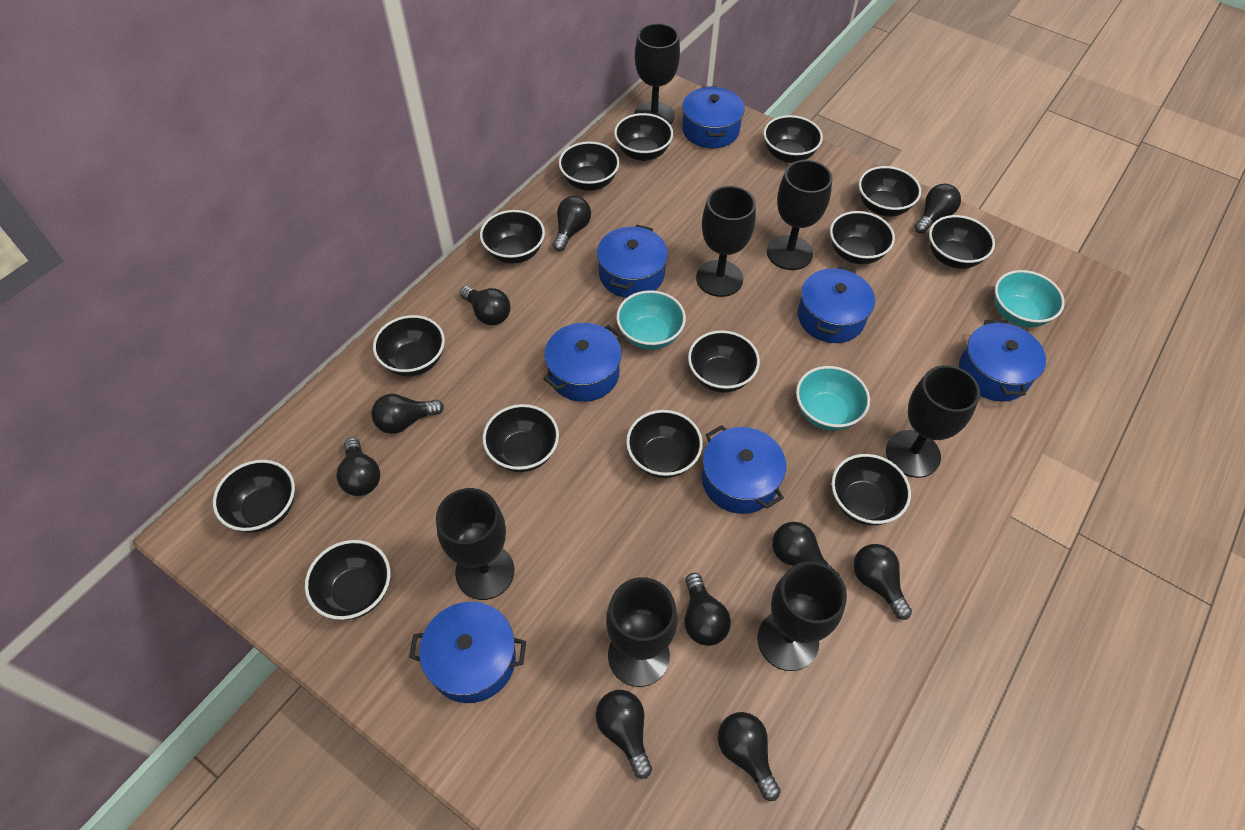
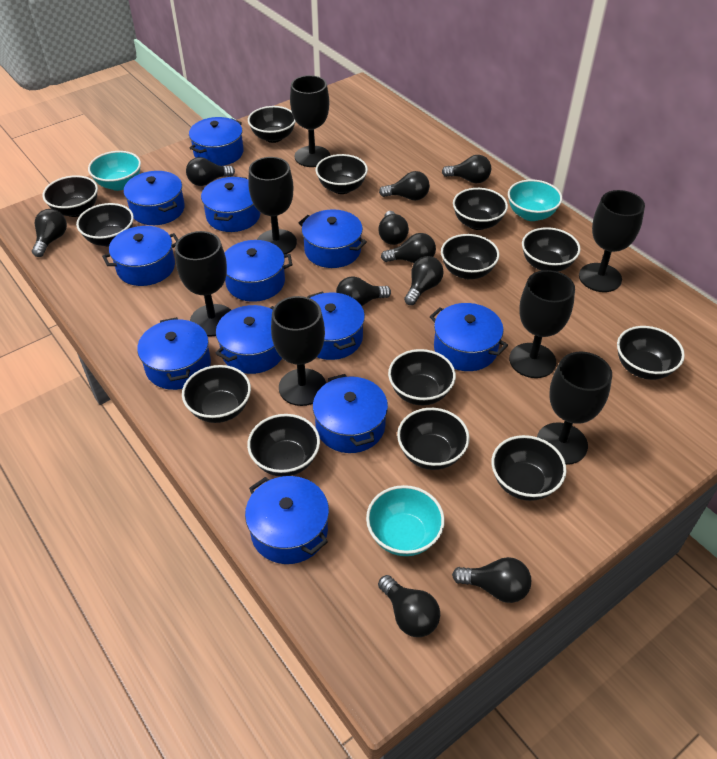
black bowl: [213,460,295,533] [305,540,390,620] [373,315,445,376] [480,210,545,264] [483,404,559,472] [559,141,620,191] [614,113,673,161] [626,410,703,478] [688,330,760,393] [764,115,823,163] [830,211,895,264] [832,454,911,526] [859,166,921,217] [929,215,995,269] = 14 -> [43,175,98,217] [76,203,134,247] [182,365,251,423] [247,414,320,477] [248,106,296,143] [316,154,368,194] [388,349,456,405] [397,408,470,470] [441,234,499,279] [453,188,508,230] [492,435,567,501] [522,227,580,272] [617,326,685,380] = 13
blue pot: [409,602,526,703] [543,323,622,402] [597,225,668,298] [682,86,744,149] [702,425,786,514] [798,266,875,343] [959,320,1046,402] = 7 -> [102,226,178,286] [124,171,185,225] [137,317,211,390] [189,117,243,166] [201,176,260,232] [215,305,282,374] [225,240,292,302] [245,476,329,564] [299,209,367,268] [307,292,365,360] [313,374,388,453] [430,303,508,371] = 12

